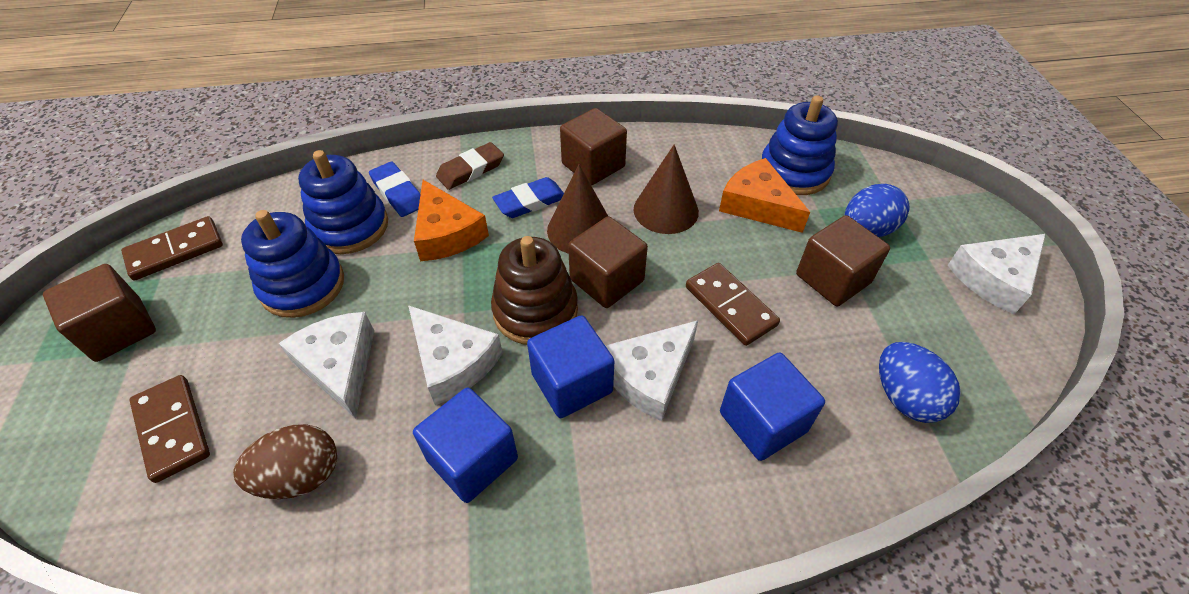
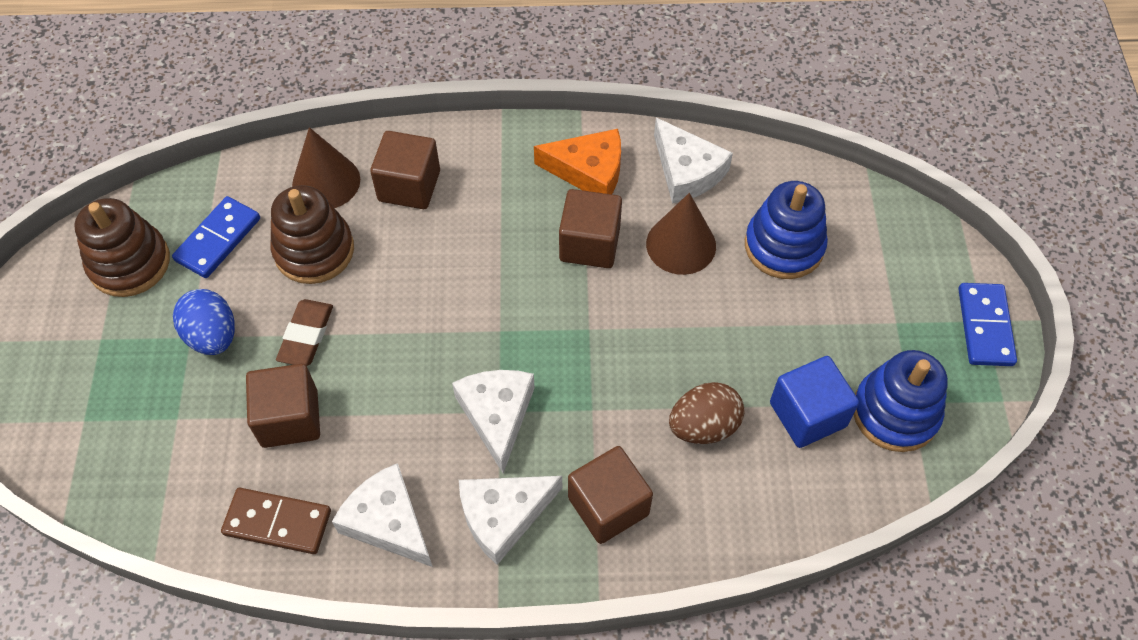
blue cube: [413,387,518,503] [527,315,614,418] [720,353,825,461] = 3 -> [770,356,859,448] = 1
blue domino: none = 0 -> [172,196,260,278] [958,283,1017,366] = 2
blue egg: [844,184,909,237] [879,342,961,423] = 2 -> [173,289,235,355] = 1
blue eraser: [369,162,421,217] [492,177,564,218] = 2 -> none = 0
blue stacking toy: [241,210,344,318] [298,150,388,254] [762,96,838,195] = 3 -> [745,181,828,279] [854,350,948,452] = 2
brown domino: [121,216,223,280] [129,375,210,483] [686,263,780,346] = 3 -> [221,488,331,554] = 1
brown stacking toy: [491,236,578,345] = 1 -> [74,198,170,297] [270,185,354,284] = 2
orange cheese: [414,180,489,261] [719,158,810,233] = 2 -> [534,129,621,194] = 1

